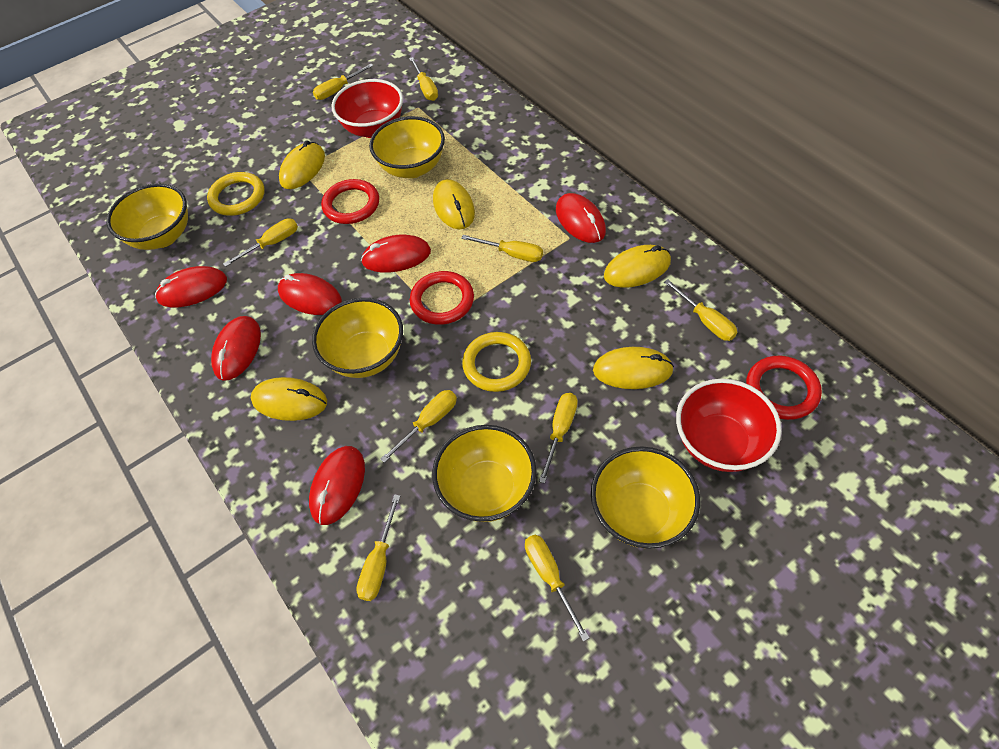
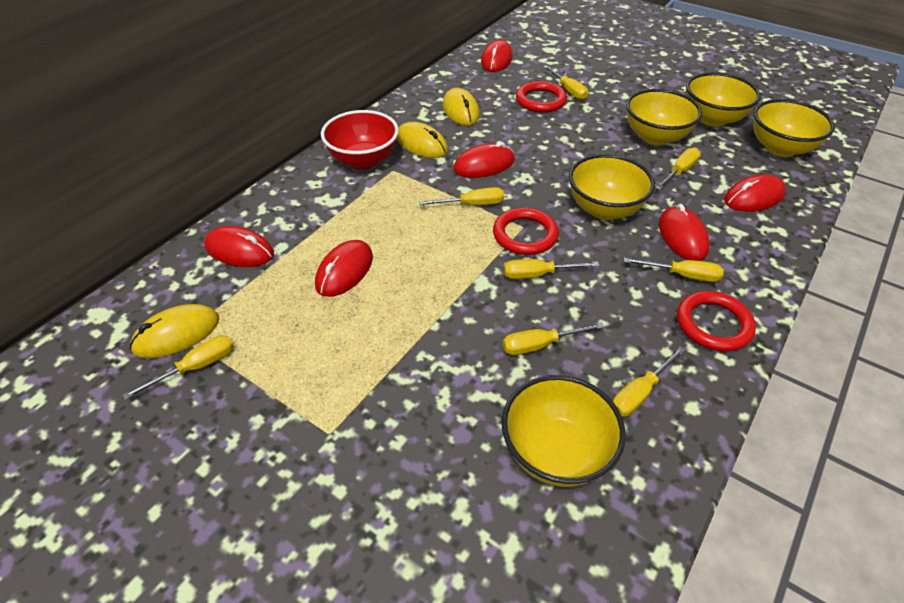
red bowl: [331,79,403,138] [676,379,782,472] = 2 -> [321,110,399,170] = 1
yellow mouse: [251,377,327,421] [279,140,325,189] [433,179,475,229] [593,347,674,389] [604,245,671,288] = 5 -> [130,304,219,358] [397,122,448,158] [443,88,480,126] = 3
yellow ring: [207,172,265,216] [462,332,531,392] = 2 -> none = 0
yellow screwdriver: [223,218,298,267] [313,64,373,100] [356,494,400,601] [380,390,457,463] [409,57,438,101] [461,235,543,262] [525,534,589,641] [539,393,578,483] [664,279,737,341] = 9 -> [122,335,234,400] [419,187,504,205] [503,322,604,355] [504,259,599,279] [543,65,588,100] [613,346,685,417] [624,258,724,282] [655,148,701,190] = 8

